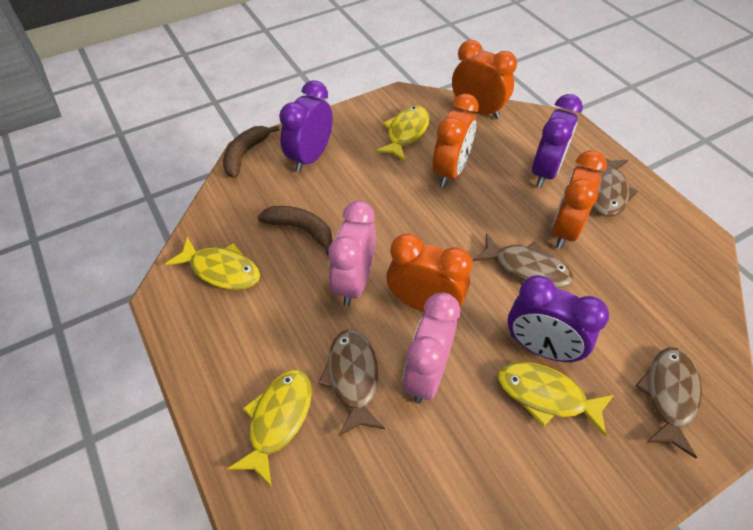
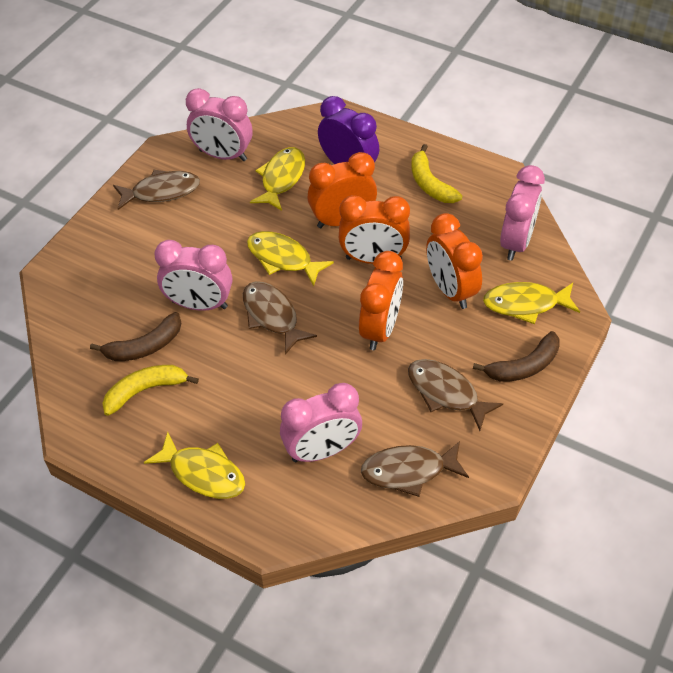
pink clock: [328,201,376,306] [403,292,460,404] = 2 -> [154,240,232,311] [186,88,252,161] [280,383,362,462] [500,165,545,261] = 4
purple clock: [279,80,333,172] [508,275,609,363] [532,94,583,187] = 3 -> [318,96,379,164] = 1
yellow banana: none = 0 -> [102,365,199,416] [411,144,463,203] = 2

